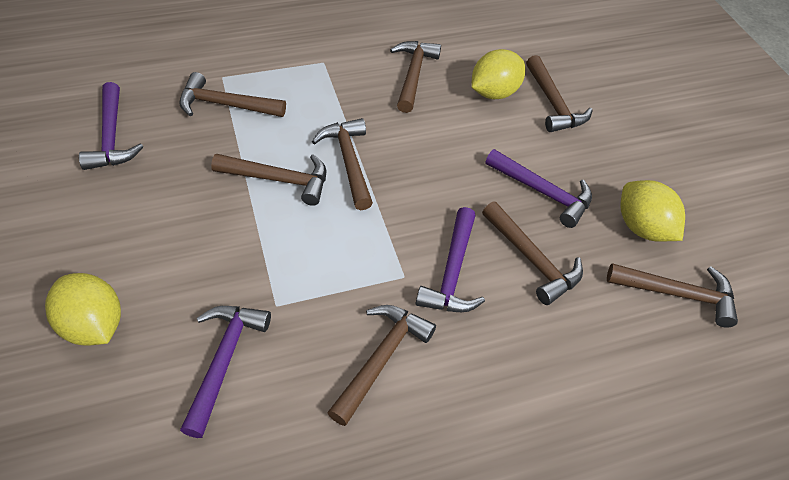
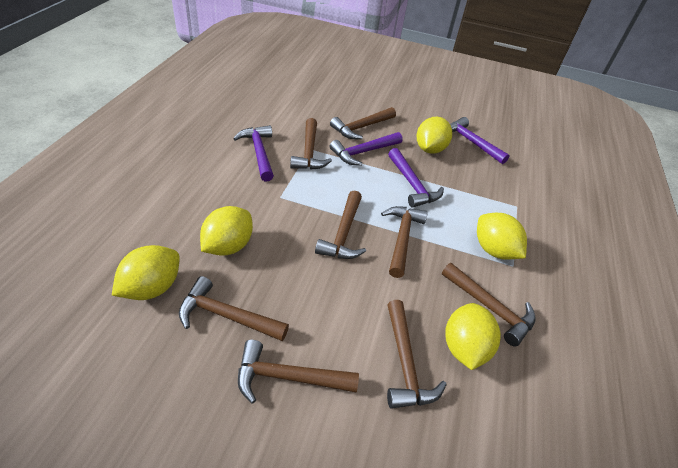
yellow lemon: [45,273,121,346] [471,49,525,99] [620,180,685,242] = 3 -> [112,245,180,300] [200,206,253,256] [417,117,452,154] [445,303,501,370] [477,213,527,260] = 5

